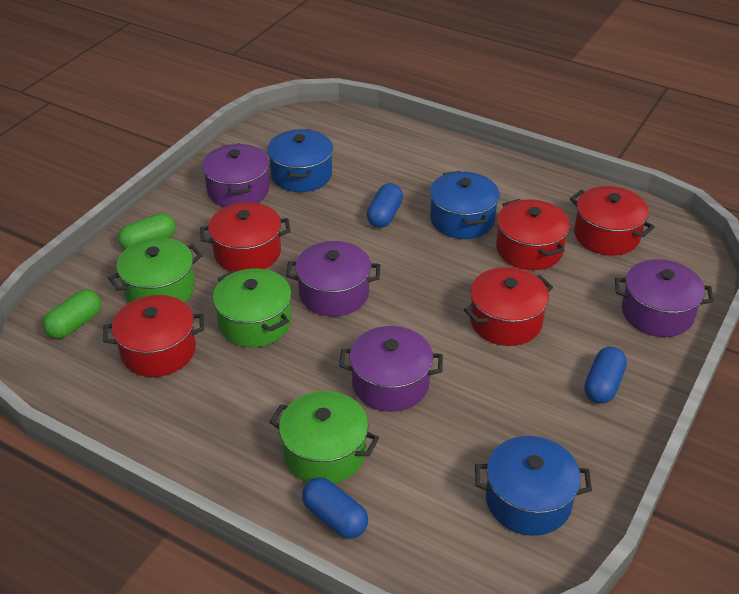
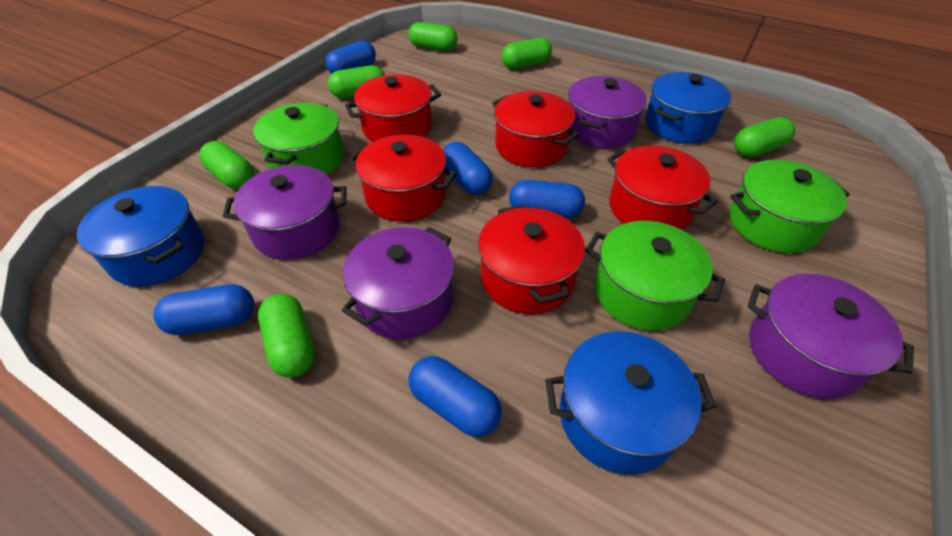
blue capsule: [302,478,368,539] [367,183,403,228] [584,347,627,404] = 3 -> [154,284,254,335] [325,40,376,74] [409,356,502,437] [443,142,493,195] [509,180,585,218] = 5
green capsule: [43,289,101,339] [118,213,176,250] = 2 -> [199,141,254,189] [258,294,315,378] [328,65,385,98] [408,22,458,51] [502,38,552,69] [734,117,795,157] = 6

